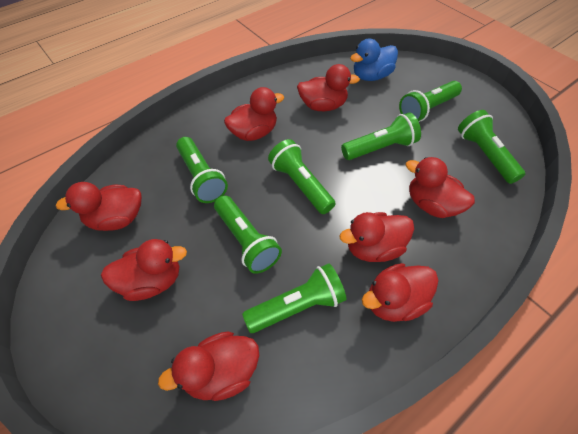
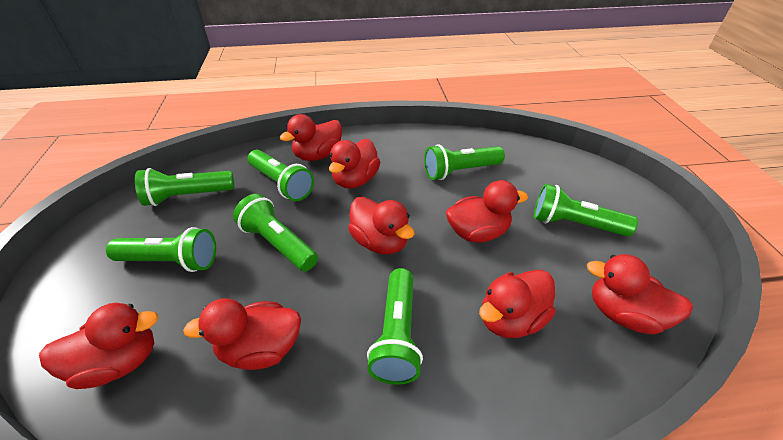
blue duck: [350,38,398,81] = 1 -> none = 0

